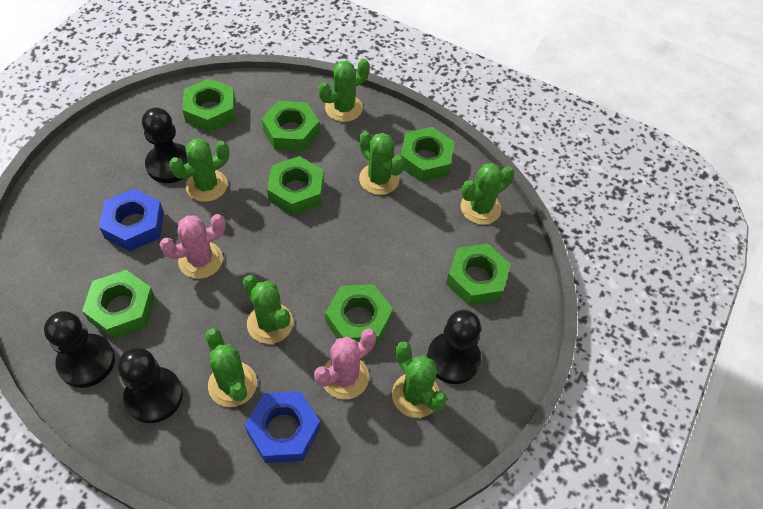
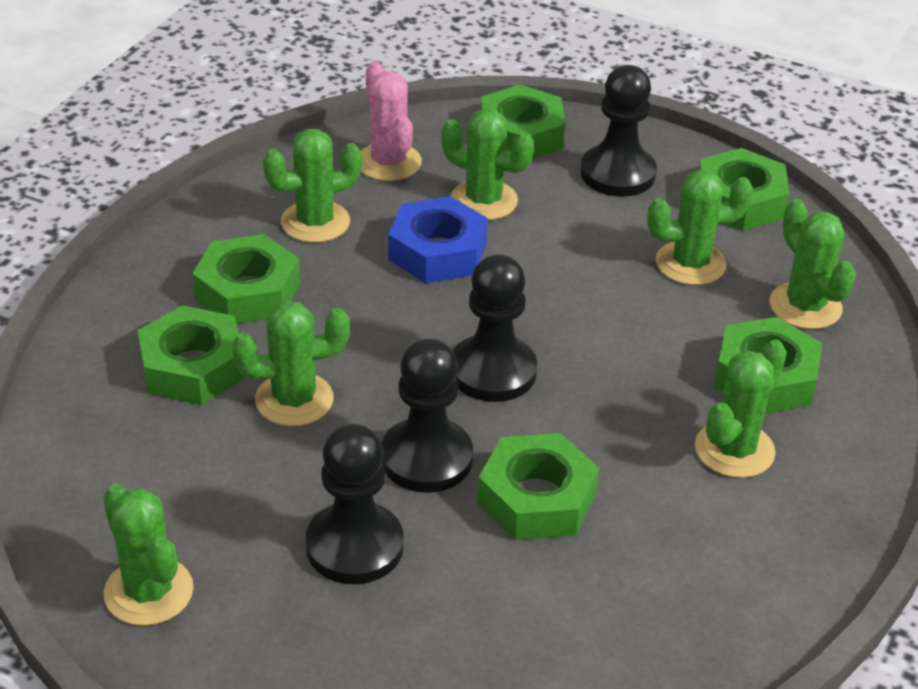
blue nut: [99,188,164,251] [245,391,320,463] = 2 -> [388,196,488,283] = 1
green nut: [82,270,155,339] [182,78,235,132] [261,101,320,152] [267,156,324,215] [325,284,393,346] [400,127,455,182] [446,243,511,306] = 7 -> [137,305,246,405] [192,234,300,324] [477,433,599,540] [480,84,565,159] [699,148,789,231] [714,317,822,414] = 6
pink cactus: [159,214,226,279] [314,328,376,399] = 2 -> [361,61,422,181] = 1

